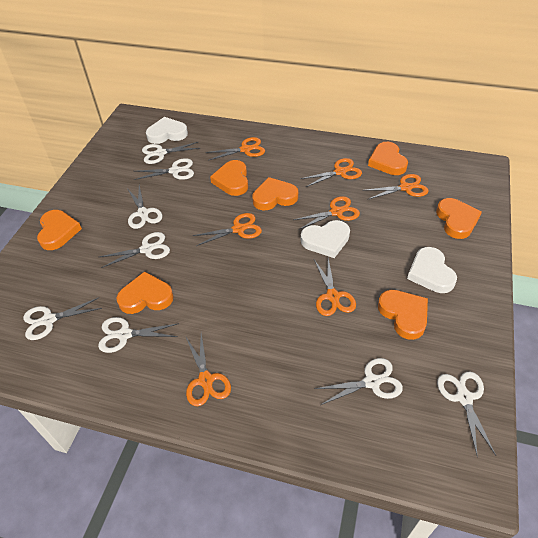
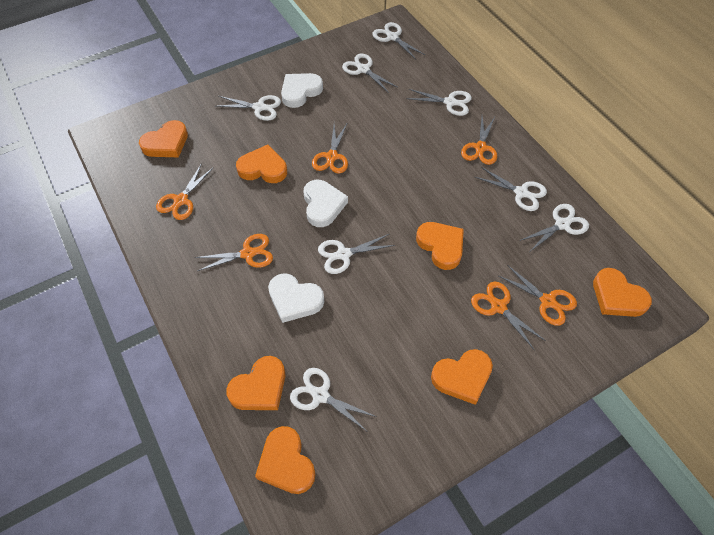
orange scissors: [186,333,231,406] [192,213,262,246] [206,137,265,161] [294,196,360,229] [300,158,362,187] [314,258,356,316] [363,174,428,200] = 7 -> [156,163,213,220] [195,234,273,271] [312,124,348,173] [461,117,497,165] [471,282,546,350] [499,265,577,326] = 6

